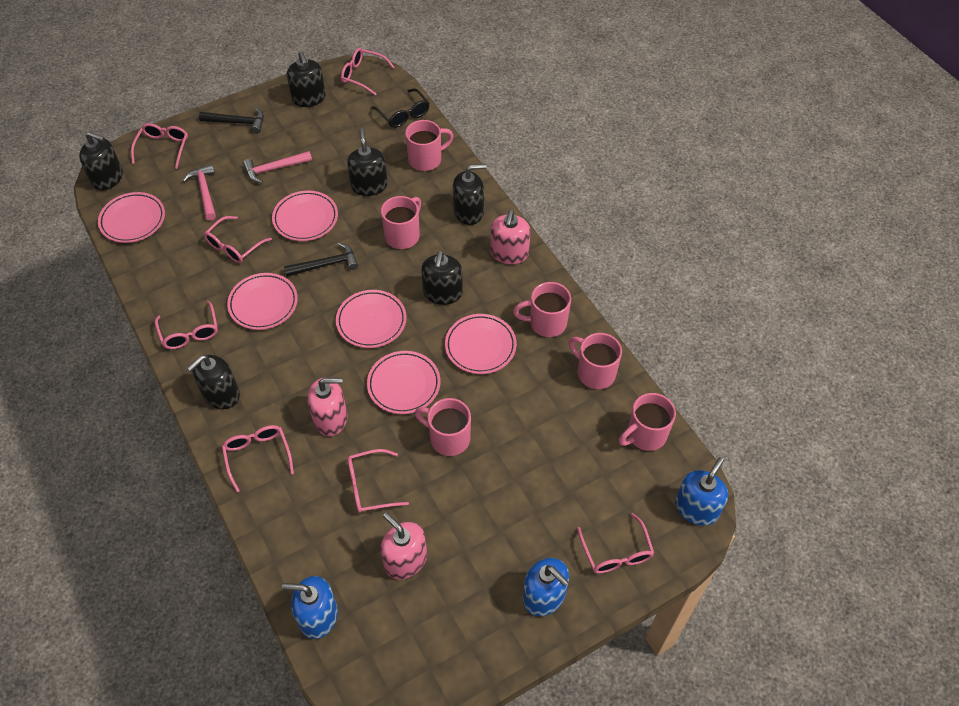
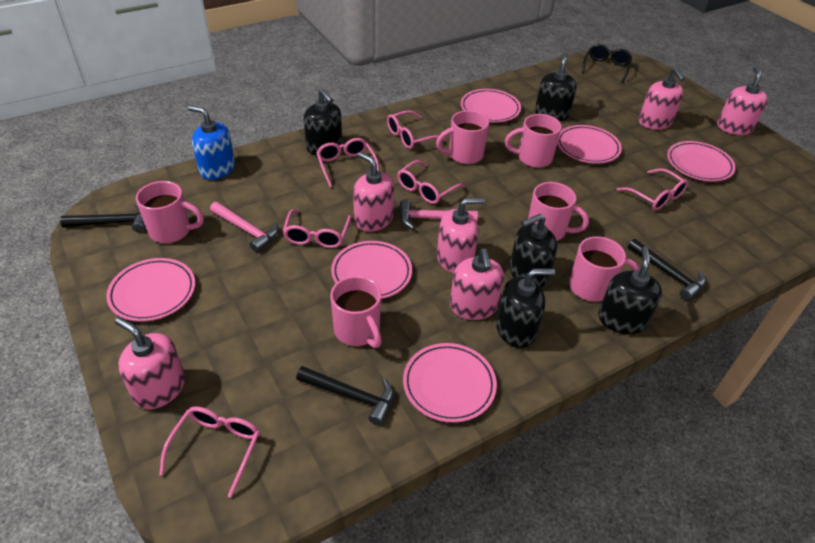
black hammer: [199,108,264,134] [284,242,358,277] = 2 -> [60,202,145,232] [296,366,394,426] [628,239,706,300] = 3
black soap dispenser: [79,132,123,191] [187,355,240,409] [287,51,326,107] [347,128,388,196] [421,251,463,305] [453,164,487,225] = 6 -> [304,89,342,155] [496,268,555,348] [509,214,558,288] [535,53,577,121] [598,246,662,334] = 5
blue soap dispenser: [282,576,338,639] [523,558,569,616] [675,457,728,526] = 3 -> [188,105,235,180] = 1
pink glasses: [131,123,188,169] [155,301,218,349] [204,216,272,263] [222,425,294,492] [341,48,395,95] [347,449,409,513] [577,513,654,574] = 7 -> [159,406,260,498] [283,209,351,248] [316,138,379,187] [387,110,446,149] [397,160,465,204] [617,168,688,210] = 6
pink soap dispenser: [307,378,348,436] [380,512,427,579] [490,210,530,264] = 3 -> [115,317,185,409] [353,152,394,232] [437,198,485,274] [450,248,504,320] [638,68,685,130] [717,66,768,135] = 6

